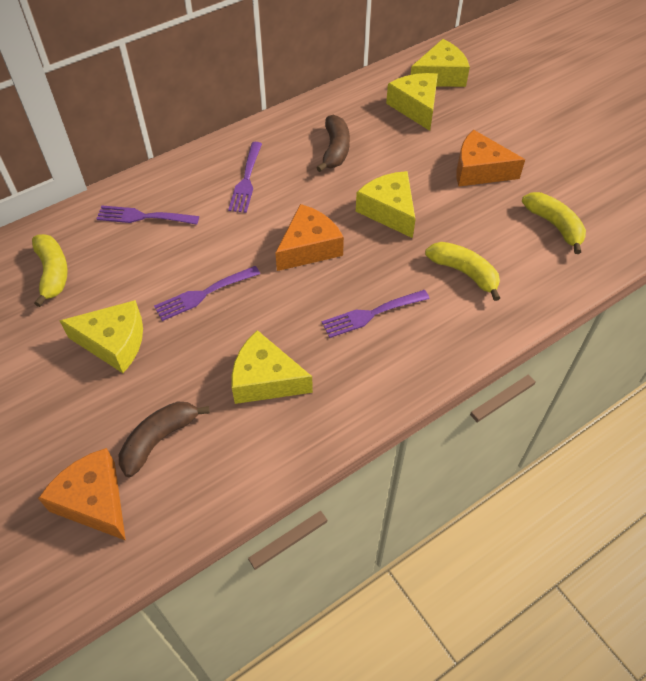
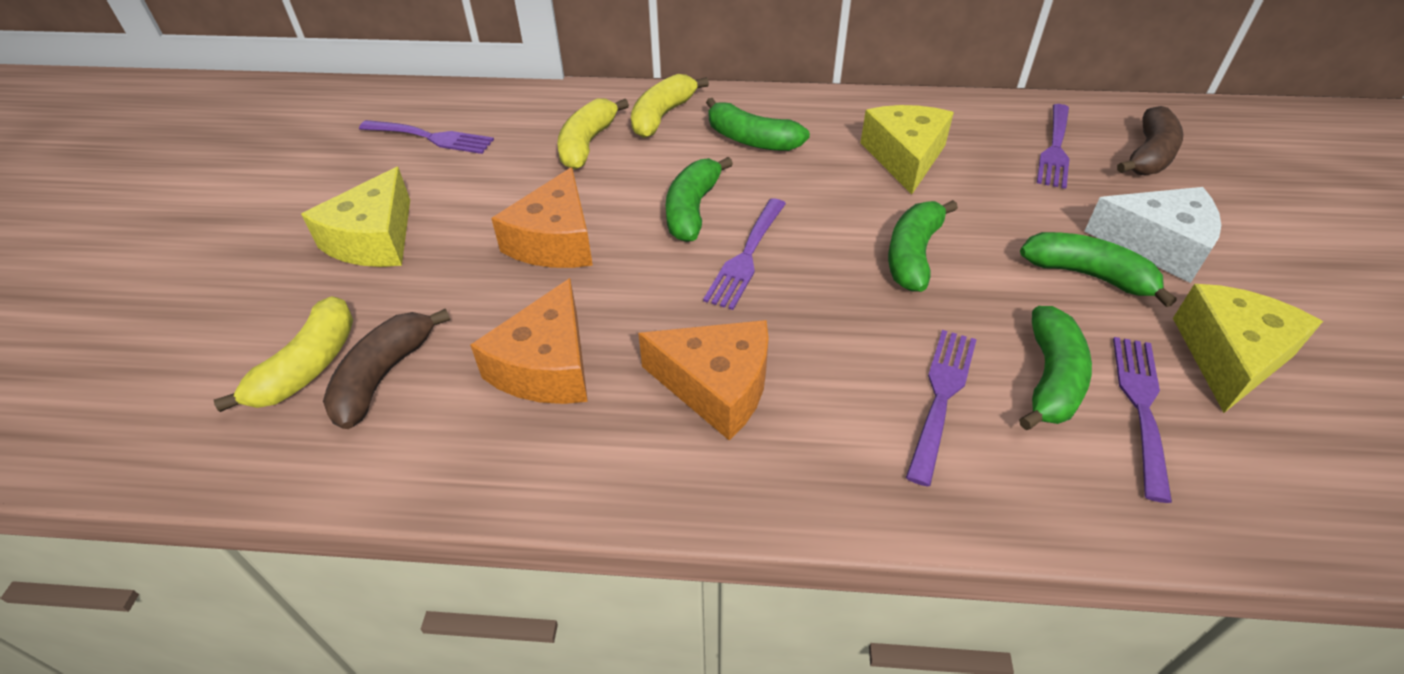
green banana: none = 0 -> [666,157,733,242] [706,98,810,151] [888,200,958,292] [1019,306,1092,430] [1020,232,1176,307] = 5
purple fork: [96,205,199,225] [154,266,260,321] [228,142,262,213] [322,290,430,338] = 4 -> [359,120,494,154] [703,198,786,310] [906,330,977,487] [1037,104,1070,189] [1113,337,1172,503] = 5
white cheese: none = 0 -> [1084,187,1221,283] = 1
yellow cheese: [59,300,143,373] [232,330,313,404] [356,171,416,238] [386,73,438,131] [411,39,470,87] = 5 -> [301,167,410,267] [860,105,954,194] [1173,284,1323,413] = 3

